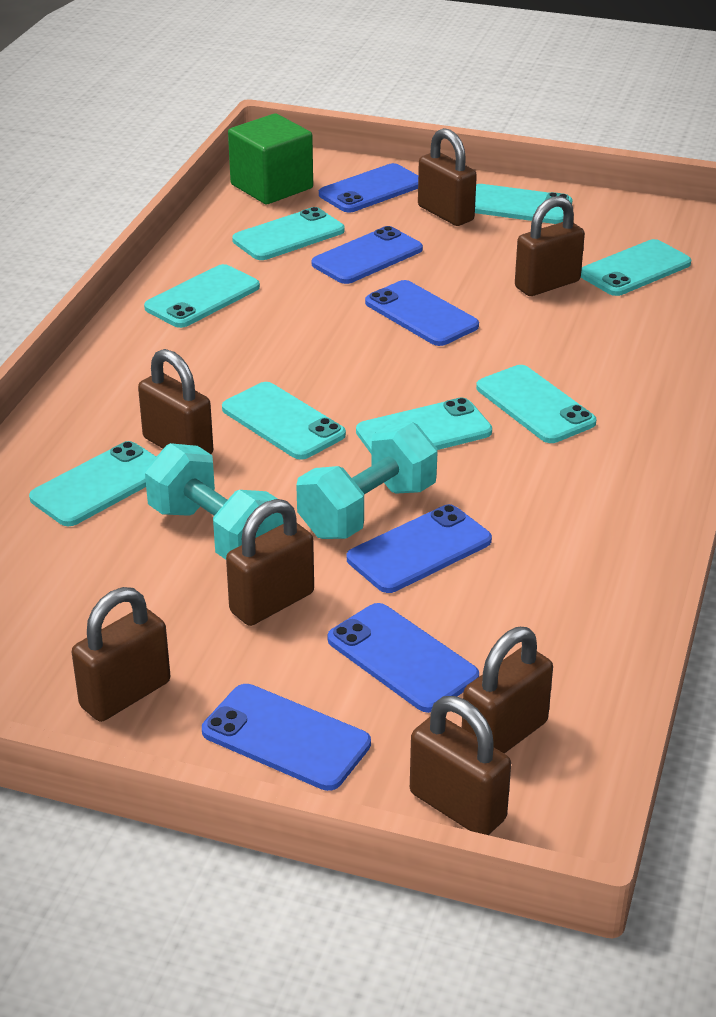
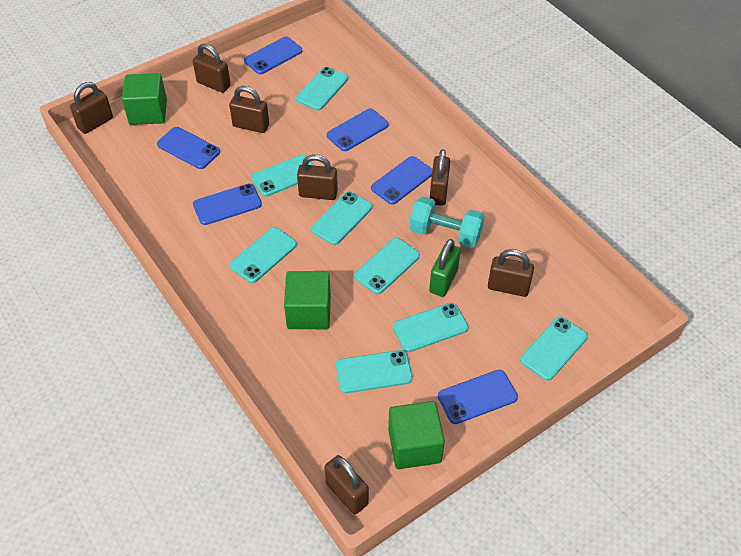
green cube: [228,113,313,204] = 1 -> [122,73,167,125] [284,271,331,329] [388,401,445,469] = 3
green padlock: none = 0 -> [429,239,461,297] = 1
turquoise dumbbell: [145,443,283,560] [296,422,438,539] = 2 -> [409,196,485,248] = 1

